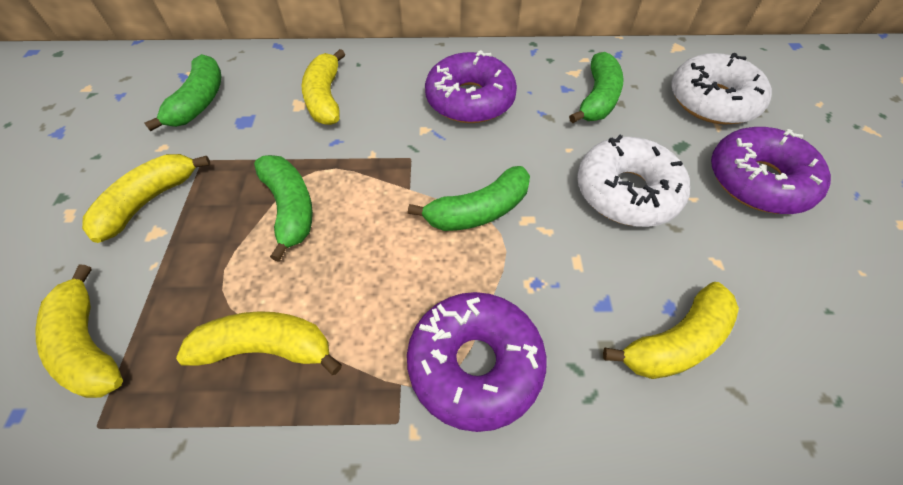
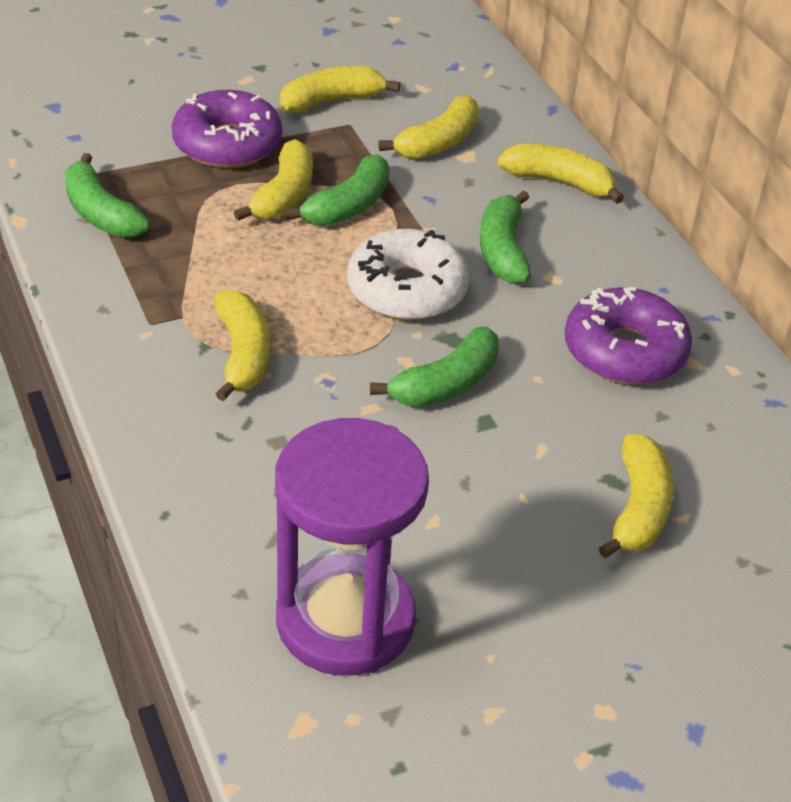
purple donut: [407,292,547,432] [425,50,517,123] [711,127,831,214] = 3 -> [172,90,282,168] [565,287,692,385] = 2
purple hourglass: none = 0 -> [275,418,429,676] = 1
white donut: [577,135,690,227] [671,53,772,125] = 2 -> [347,229,470,321] = 1
yellow banana: [35,265,123,398] [82,154,210,243] [176,311,342,375] [302,49,345,125] [603,282,739,379] = 5 -> [214,289,270,402] [234,139,313,221] [280,66,400,113] [378,95,479,159] [497,144,624,204] [599,434,674,558] = 6

